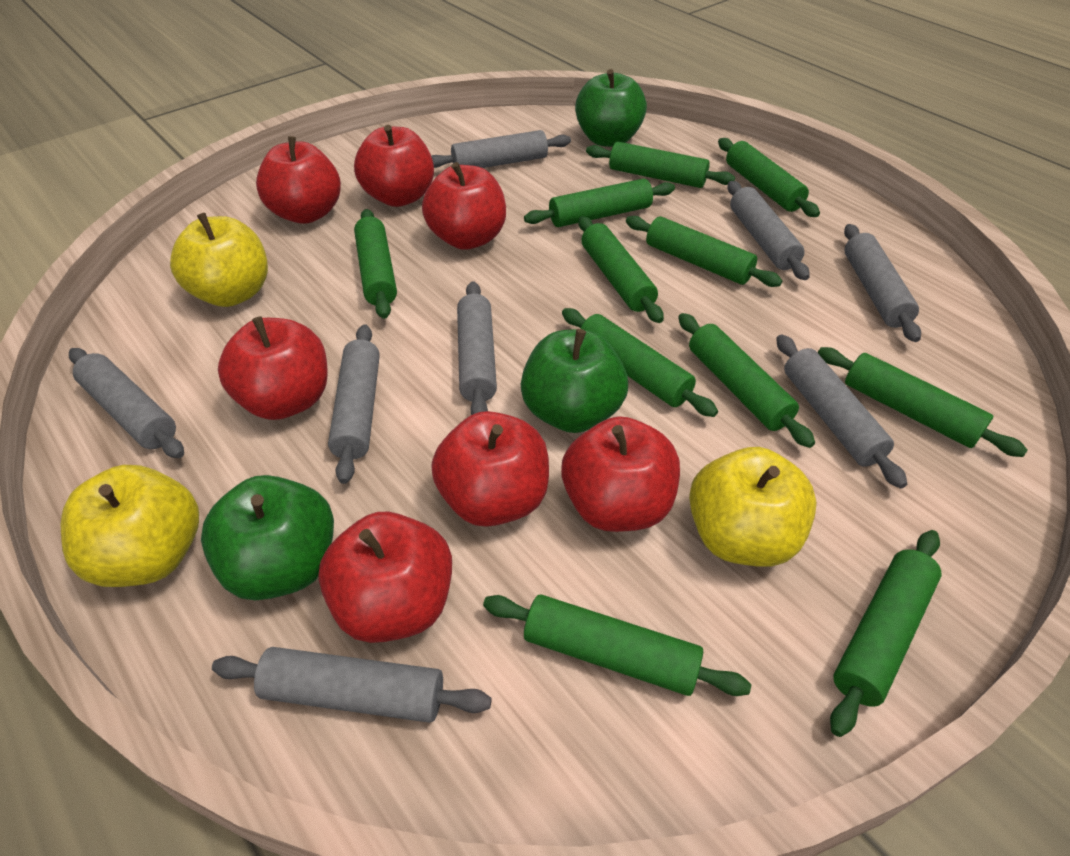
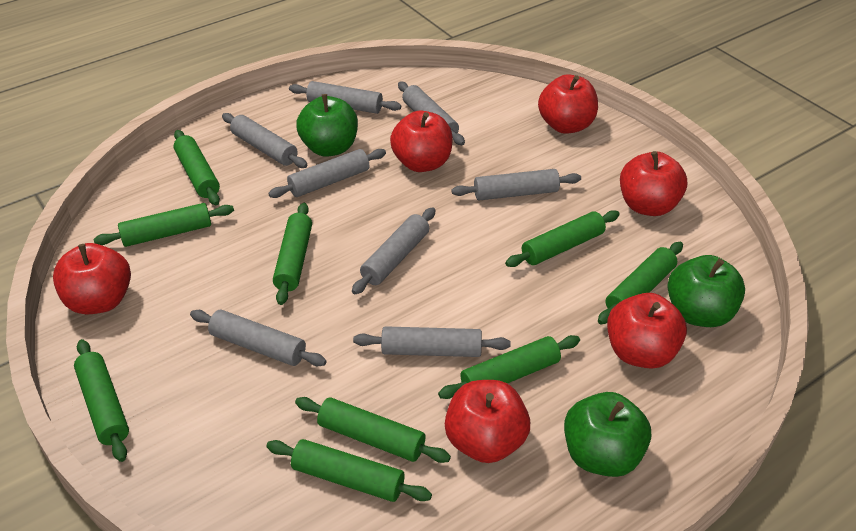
green rolling pin: [354,209,397,319] [483,594,751,696] [524,179,675,227] [562,308,718,417] [579,216,664,323] [586,142,735,188] [626,216,782,287] [678,313,815,448] [718,138,820,217] [818,347,1028,457] [830,530,941,737] = 11 -> [74,339,129,462] [94,203,234,247] [173,130,220,205] [266,439,432,502] [273,203,312,305] [295,397,451,463] [438,335,580,399] [505,210,620,267] [598,242,683,324] = 9
red apple: [218,317,328,420] [256,136,341,224] [318,512,452,643] [354,125,434,207] [422,162,506,250] [431,411,549,527] [561,416,680,532] = 7 -> [53,243,131,314] [390,110,453,172] [445,380,530,463] [538,74,598,134] [607,293,687,368] [620,151,687,216] = 6
yellow apple: [61,465,199,587] [170,213,268,307] [689,447,817,567] = 3 -> none = 0

